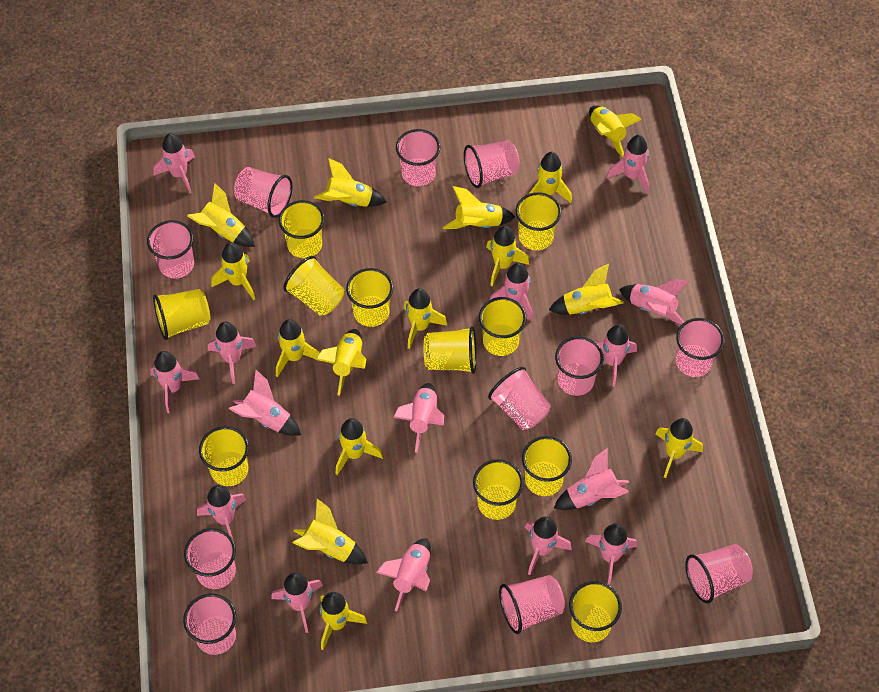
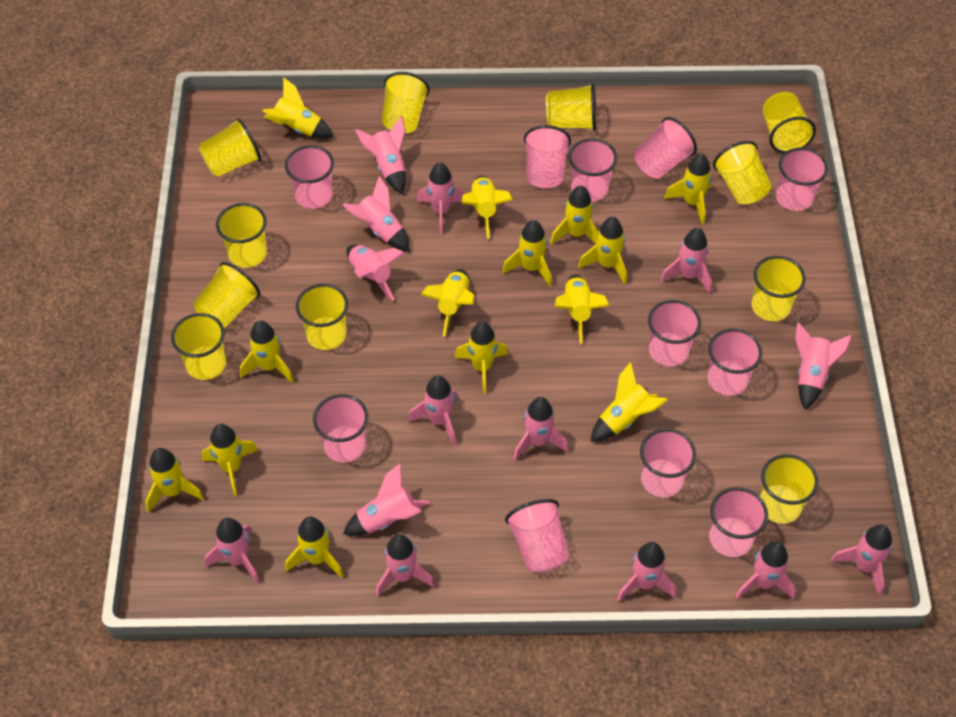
pink rocket: [150,351,200,413] [153,133,195,193] [197,485,247,541] [208,322,256,384] [229,370,301,436] [271,572,323,633] [376,538,431,612] [393,383,444,453] [490,263,533,321] [525,516,572,575] [554,448,629,510] [585,523,637,585] [595,324,637,387] [606,135,649,194] [619,279,690,325] = 15 -> [205,518,260,583] [342,176,410,251] [343,463,429,536] [346,245,405,301] [355,116,406,194] [376,534,435,597] [409,375,458,445] [417,162,465,234] [513,397,569,460] [617,542,676,602] [660,228,712,294] [735,542,796,600] [795,322,853,410] [830,525,892,596] = 14
yellow rocket: [187,183,255,247] [211,243,255,300] [276,319,319,377] [292,499,368,564] [314,158,387,207] [316,329,366,396] [319,592,367,650] [335,418,383,475] [403,288,447,349] [443,186,515,229] [486,226,529,287] [529,152,572,203] [549,264,624,315] [589,105,642,158] [655,418,703,478] = 15 -> [145,448,204,513] [201,424,258,496] [240,320,294,383] [262,77,334,139] [285,517,344,578] [420,269,475,337] [454,321,508,394] [461,176,513,239] [502,220,552,286] [550,185,598,245] [555,275,610,344] [578,217,627,284] [591,362,668,442] [664,153,712,224] = 14

